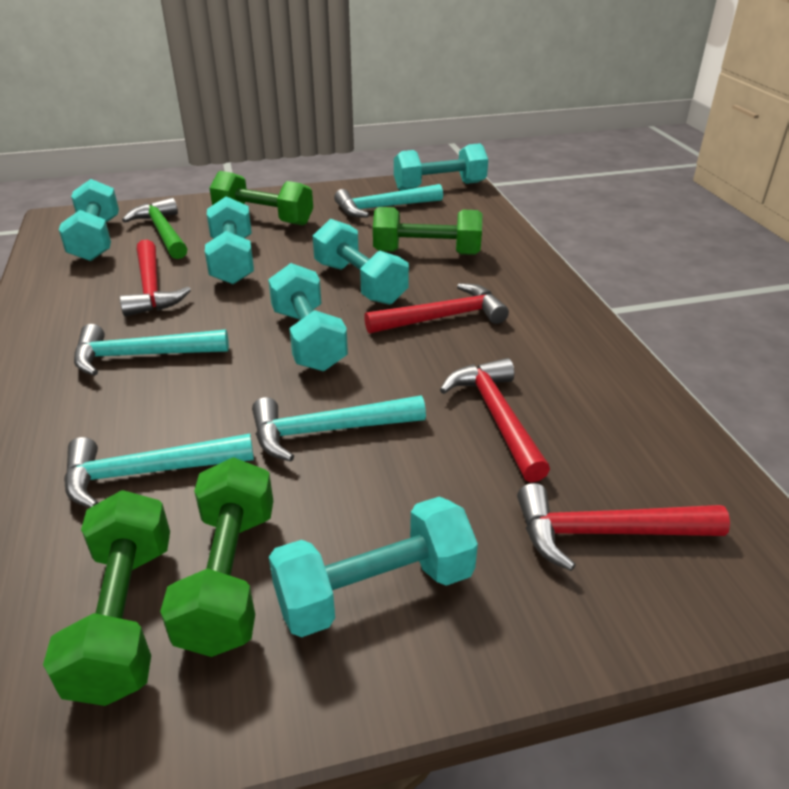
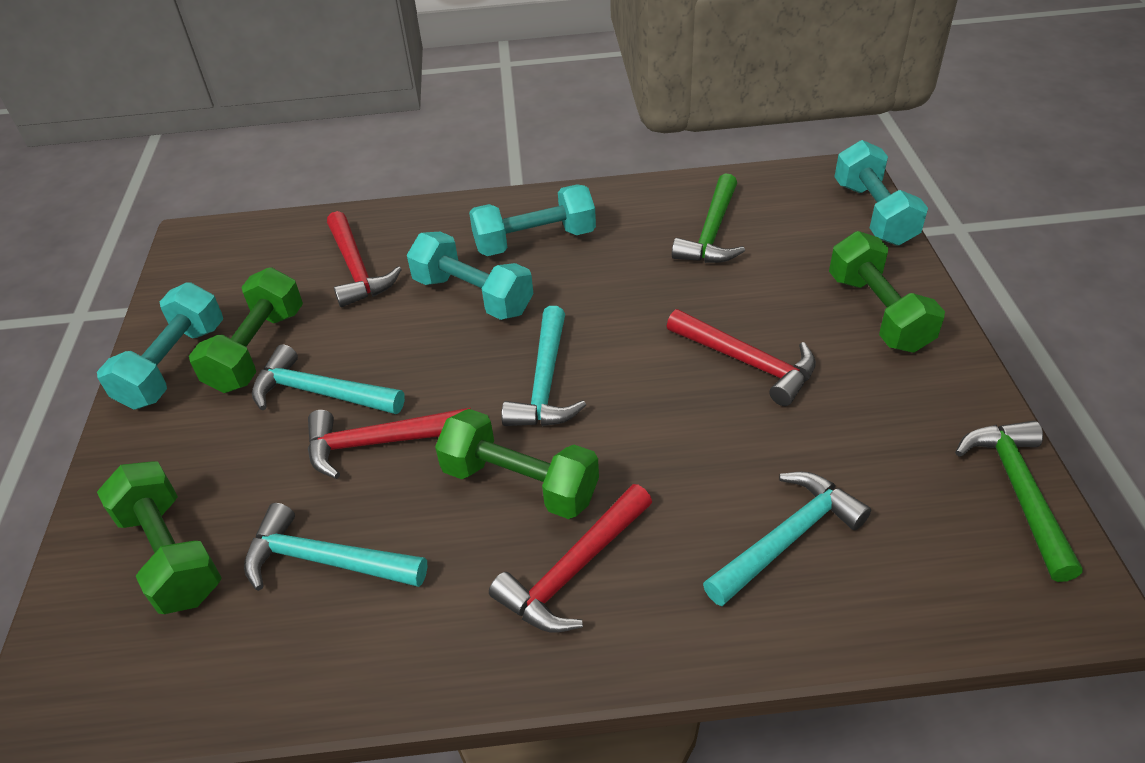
green hammer: [122,198,187,259] = 1 -> [672,173,745,263] [955,420,1083,582] = 2
turquoise dumbbell: [59,179,119,261] [205,196,254,284] [268,263,348,371] [269,496,478,637] [313,219,409,305] [394,143,488,191] = 6 -> [97,282,223,410] [407,232,533,320] [469,184,596,256] [834,140,928,246] = 4

